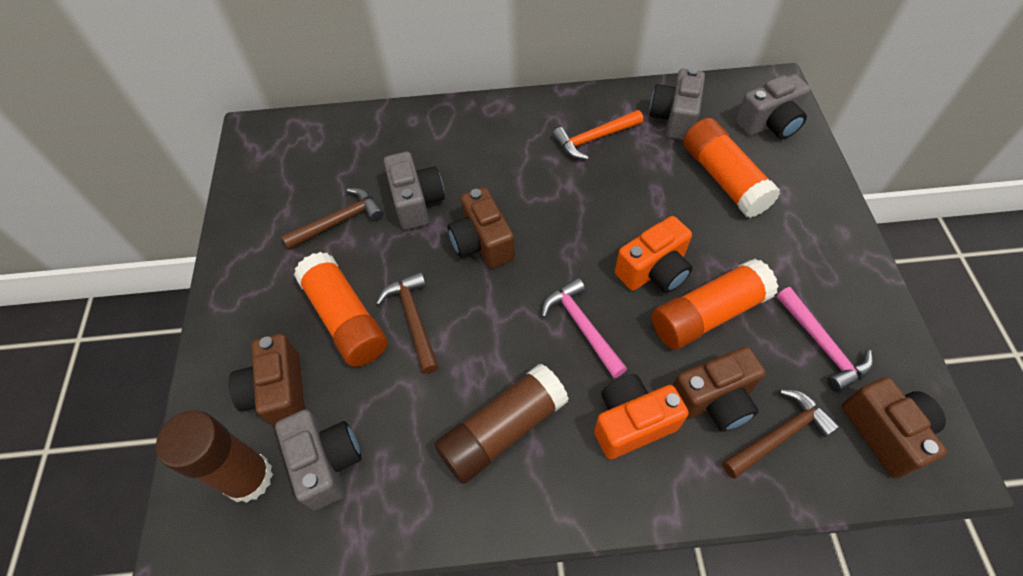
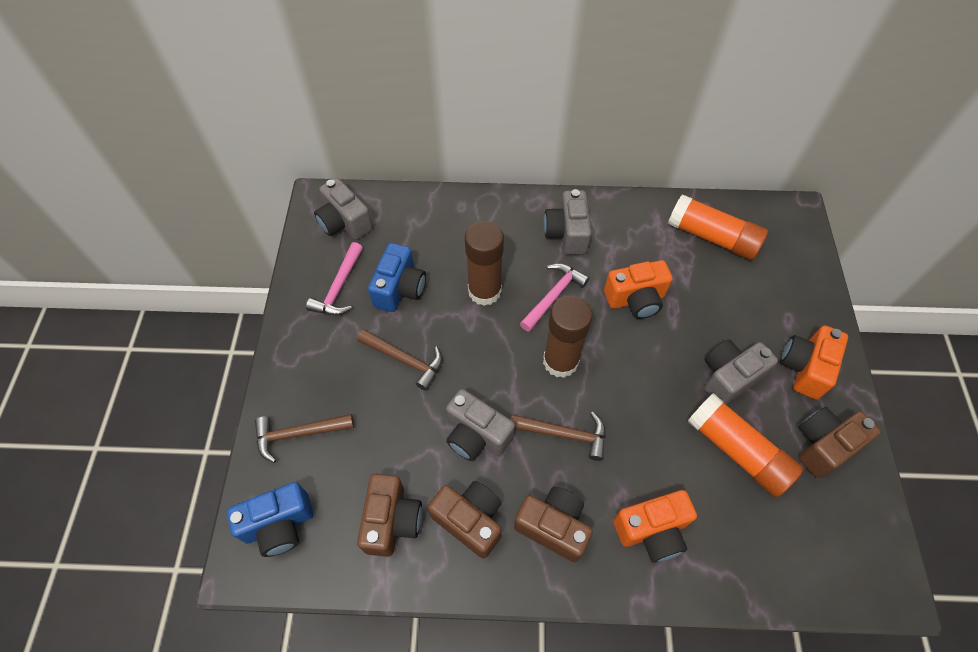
blue camera: none = 0 -> [227,482,313,557] [368,243,426,312] = 2
orange camera: [594,374,689,459] [615,216,693,293] = 2 -> [604,260,673,319] [613,490,697,563] [780,325,848,400] = 3
orange glue stick: [294,252,387,367] [652,259,779,349] [683,118,780,218] = 3 -> [668,194,768,260] [687,393,803,497] = 2
orange hammer: [552,110,643,160] = 1 -> none = 0

